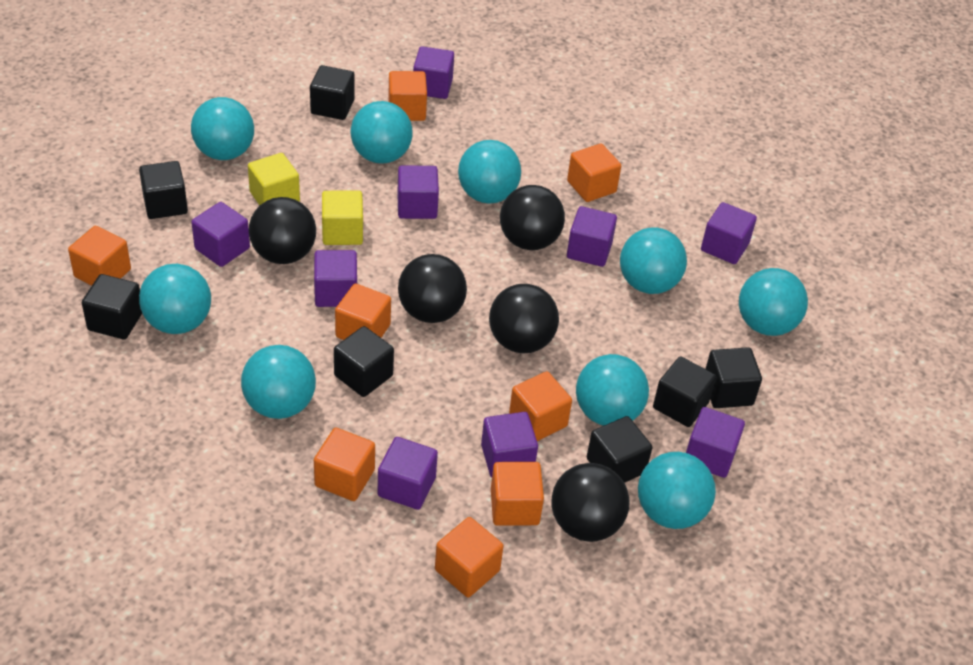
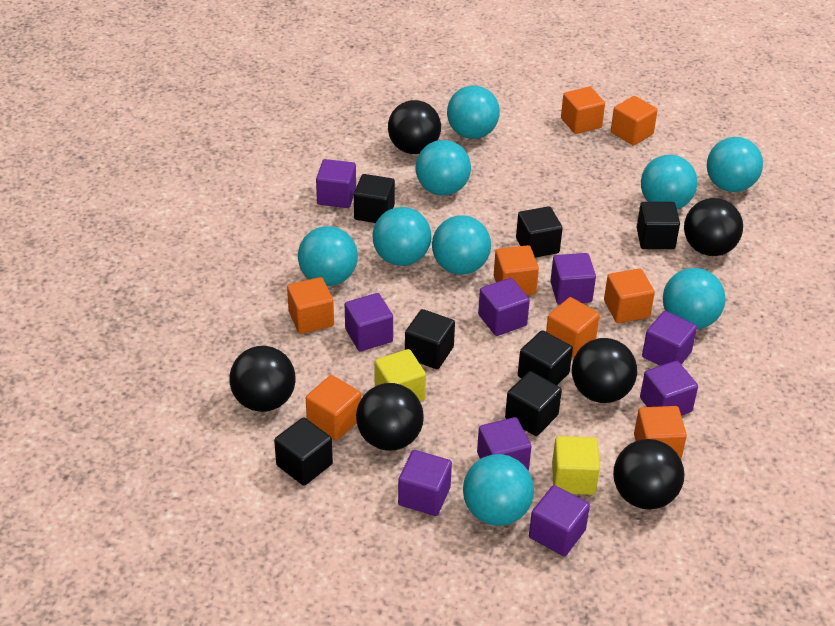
black ball: [249,197,316,264] [398,254,467,323] [489,284,559,353] [500,185,565,250] [552,463,629,542] = 5 -> [229,346,296,412] [356,383,424,450] [388,100,441,154] [572,338,637,403] [613,439,684,510] [684,198,743,256] = 6

